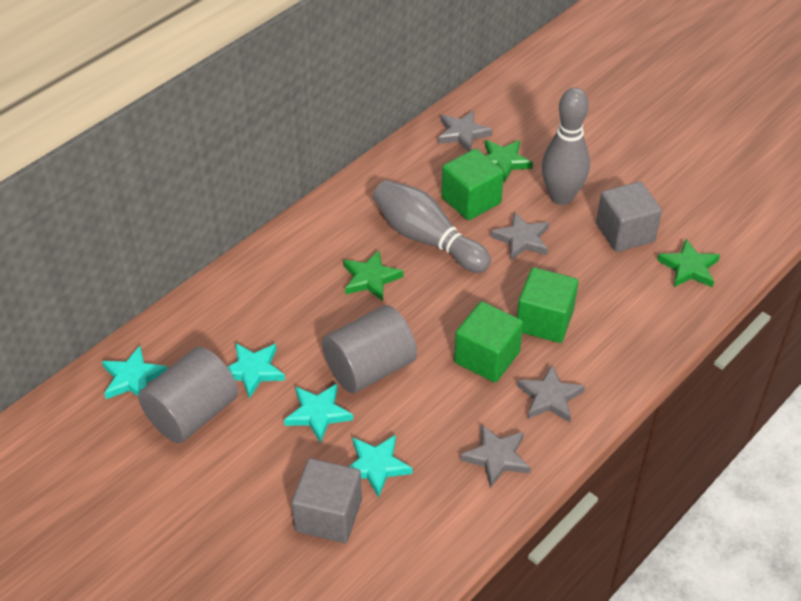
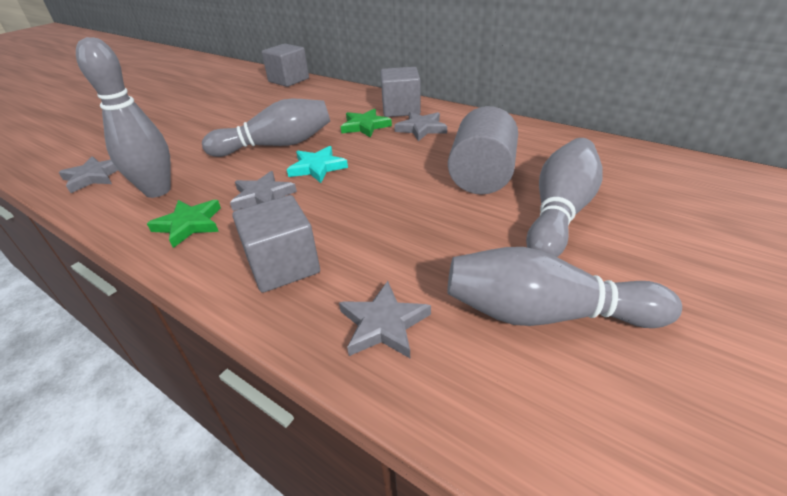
green cube: [441,149,504,220] [454,301,523,383] [517,267,578,343] = 3 -> none = 0
green star: [343,250,404,301] [485,140,533,182] [657,239,720,288] = 3 -> [147,200,221,248] [341,109,392,138] = 2
grey bowling pin: [373,180,491,273] [542,87,590,205] = 2 -> [76,37,171,198] [202,99,330,157] [447,247,682,328] [526,138,602,257] = 4
grey cube: [292,458,362,543] [596,181,662,252] = 2 -> [232,195,320,293] [262,43,309,87] [381,67,421,117] = 3
grey cylinder: [138,347,238,443] [322,305,417,393] = 2 -> [448,106,518,195] = 1
turquoise star: [102,346,168,399] [227,343,285,399] [284,384,353,443] [348,435,412,498] = 4 -> [287,146,348,183] = 1

